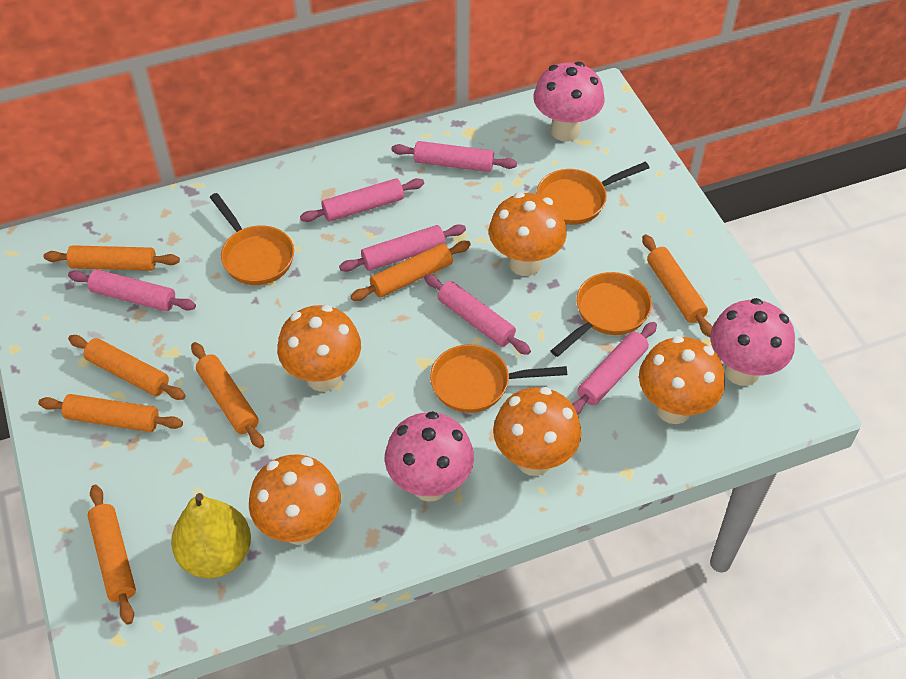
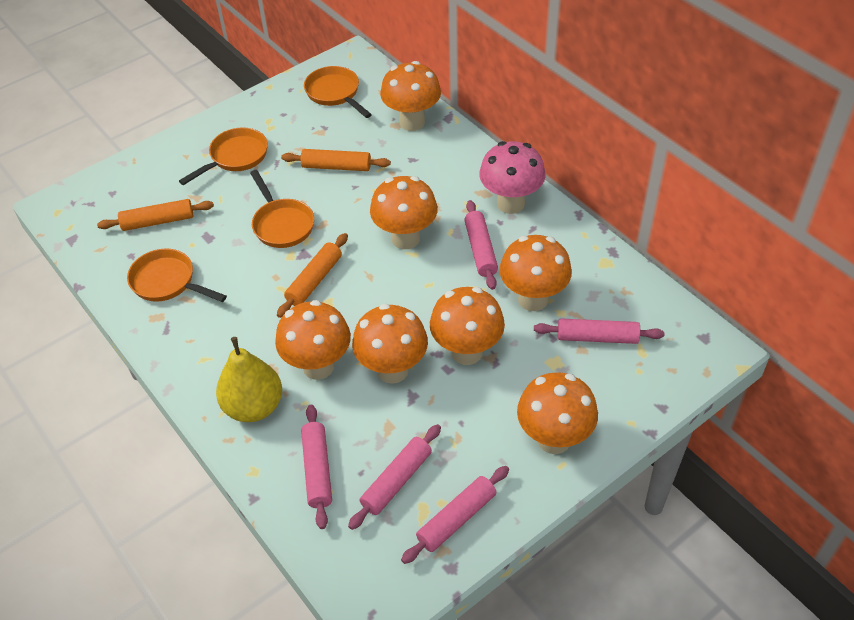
orange mushroom: [249,454,340,545] [277,305,361,392] [489,192,567,276] [493,387,581,476] [639,336,725,424] = 5 -> [275,300,351,380] [352,304,428,384] [370,176,438,249] [380,61,441,131] [430,287,505,365] [499,235,572,311] [517,372,598,454] = 7
orange rolling pin: [38,394,183,432] [44,245,180,271] [68,335,186,400] [87,485,136,625] [191,342,264,448] [350,241,471,301] [642,234,712,337] = 7 -> [97,199,214,231] [277,233,348,318] [281,149,391,171] = 3
pink mushroom: [385,411,474,502] [533,62,605,141] [710,298,795,386] = 3 -> [479,141,546,214] = 1
pink rolling pin: [68,269,196,311] [300,178,424,222] [339,224,466,272] [391,141,517,172] [424,274,531,355] [572,322,657,415] = 6 -> [301,405,332,529] [348,424,441,530] [401,466,509,564] [464,200,498,290] [534,318,664,344] = 5

